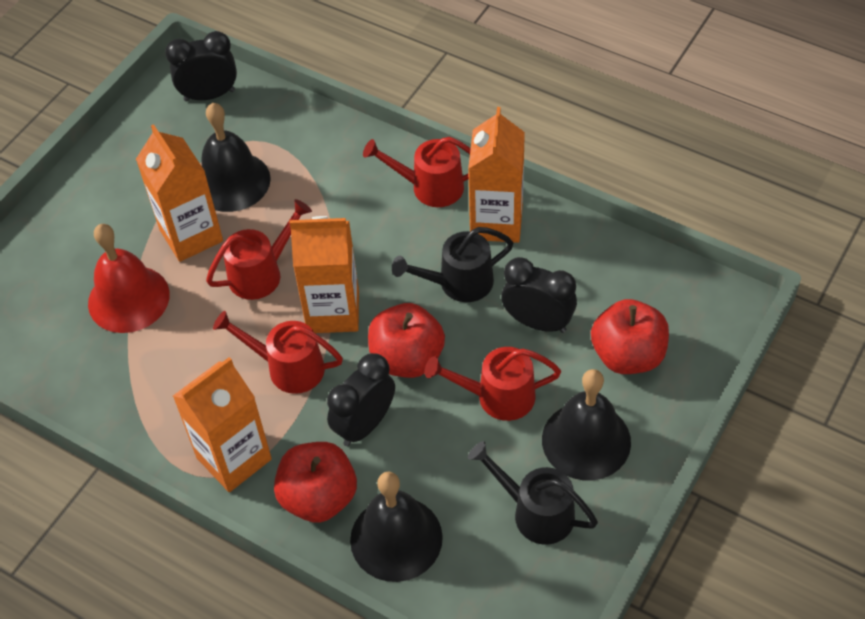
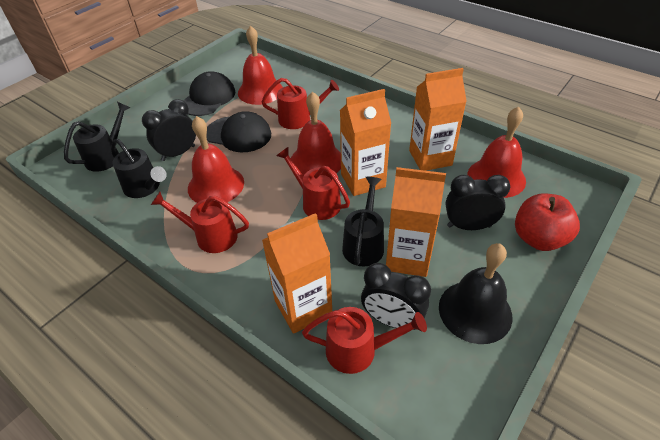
black bell: [201,103,271,212] [350,471,443,582] [542,369,631,480] = 3 -> [439,243,513,344] = 1
black cap: none = 0 -> [183,71,235,116] [207,111,271,152] = 2
black watering can: [392,227,513,302] [468,441,598,545] = 2 -> [64,102,131,172] [111,139,167,198] [342,177,384,266] = 3
red apple: [274,442,357,523] [368,303,445,378] [591,299,669,374] = 3 -> [515,193,580,251] = 1
red bell: [88,224,170,333] = 1 -> [188,116,244,203] [238,26,283,105] [291,91,341,176] [468,106,526,198] = 4

